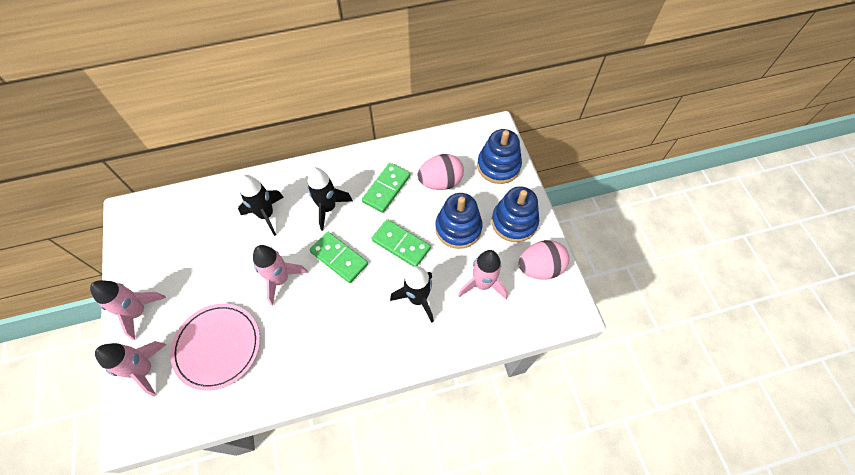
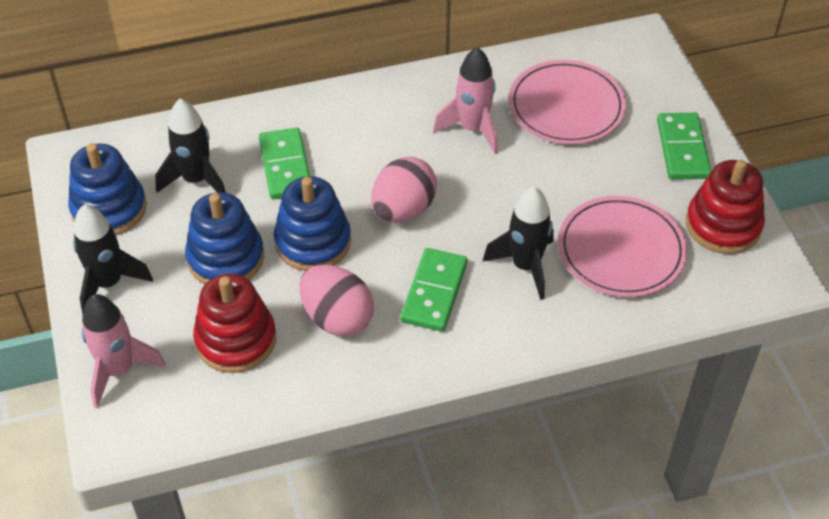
pink plate: [170,304,260,391] = 1 -> [508,60,626,144] [558,196,687,297] = 2
pink rocket: [90,280,166,340] [95,341,166,397] [253,245,308,306] [458,250,508,299] = 4 -> [82,294,165,408] [433,47,498,154] = 2
red stacking toy: none = 0 -> [193,274,276,373] [686,160,765,254] = 2

